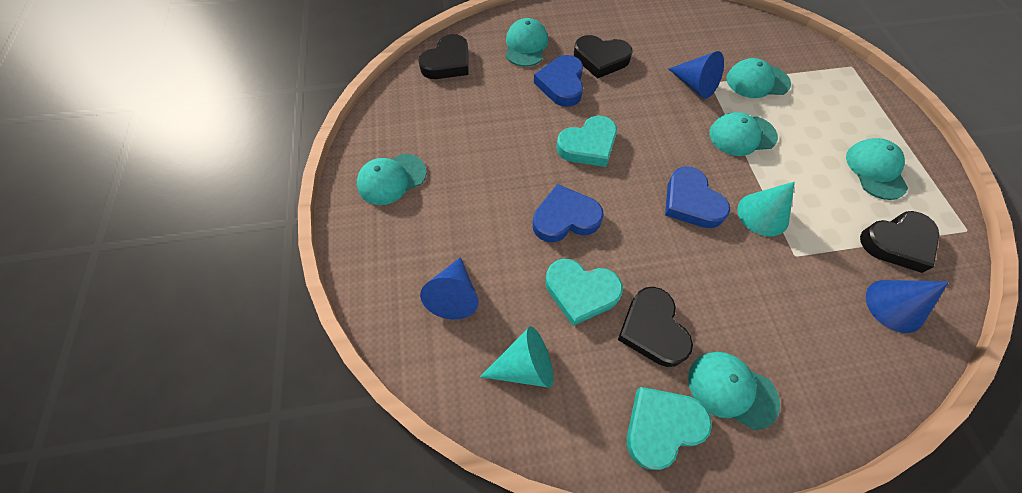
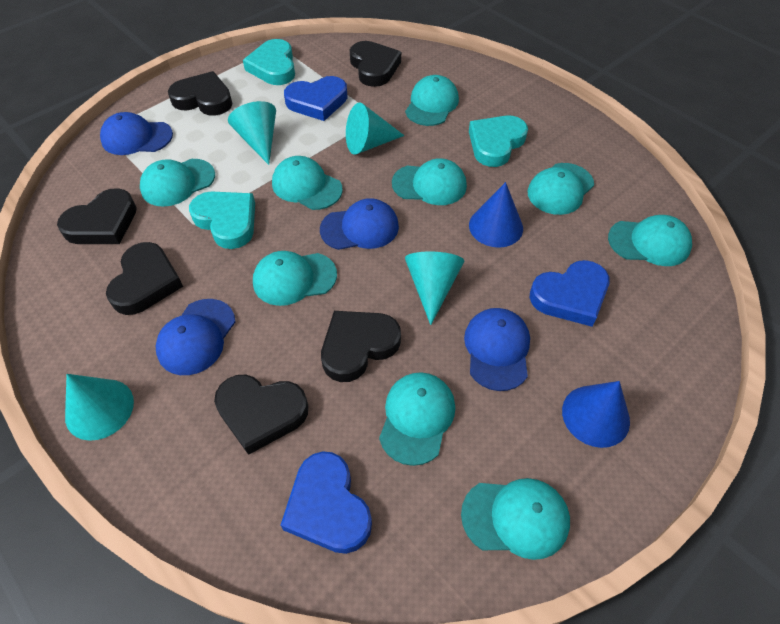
black heart: [418,34,469,79] [574,35,633,79] [618,287,693,367] [860,211,939,273] = 4 -> [57,188,137,244] [106,242,183,315] [168,71,233,116] [214,375,308,455] [321,311,401,382] [350,41,401,87] = 6
blue cap: none = 0 -> [100,112,173,155] [156,299,235,375] [320,198,399,250] [464,308,530,391] = 4
blue cone: [420,257,479,320] [668,51,724,99] [866,280,949,333] = 3 -> [469,182,523,248] [562,381,630,448] = 2
turquoise cap: [357,154,427,205] [506,18,548,66] [688,352,780,430] [709,112,778,156] [726,58,791,98] [846,138,908,200] = 6 -> [140,159,215,207] [253,251,337,306] [272,156,343,210] [379,372,455,466] [392,158,467,205] [405,75,459,126] [461,478,570,560] [528,163,594,215] [608,215,692,266] = 9
turquoise cone: [480,326,553,388] [737,182,795,237] = 2 -> [65,374,134,441] [228,101,276,165] [346,103,404,155] [405,252,464,325] = 4

